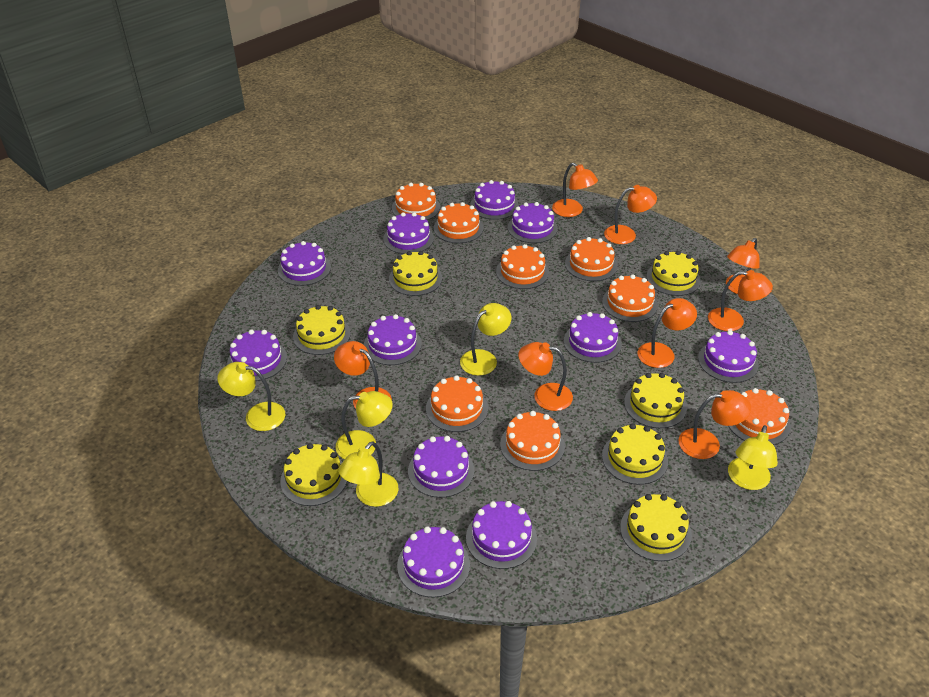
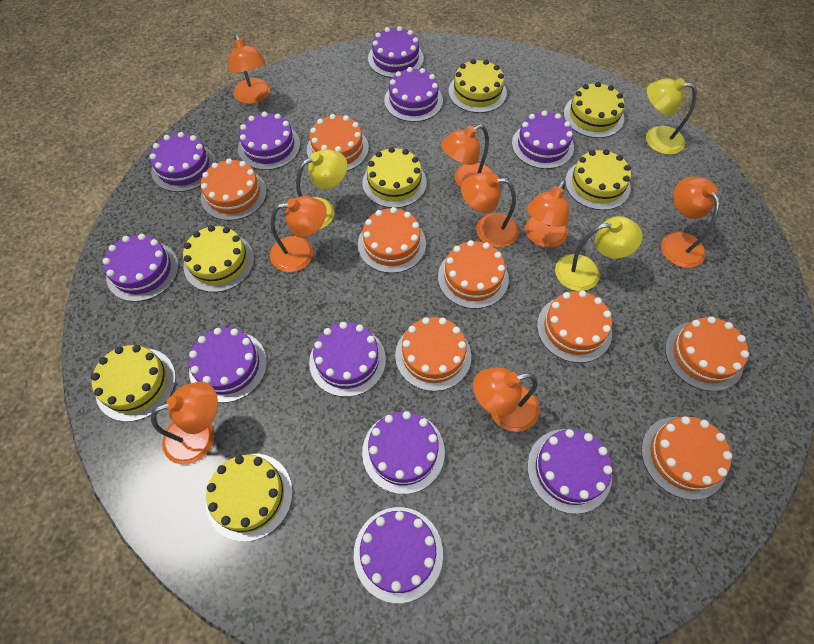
yellow lamp: [217,362,285,431] [335,391,393,459] [338,441,399,507] [460,303,511,376] [728,425,778,490] = 5 -> [296,149,348,229] [555,216,642,291] [646,78,697,155] = 3

